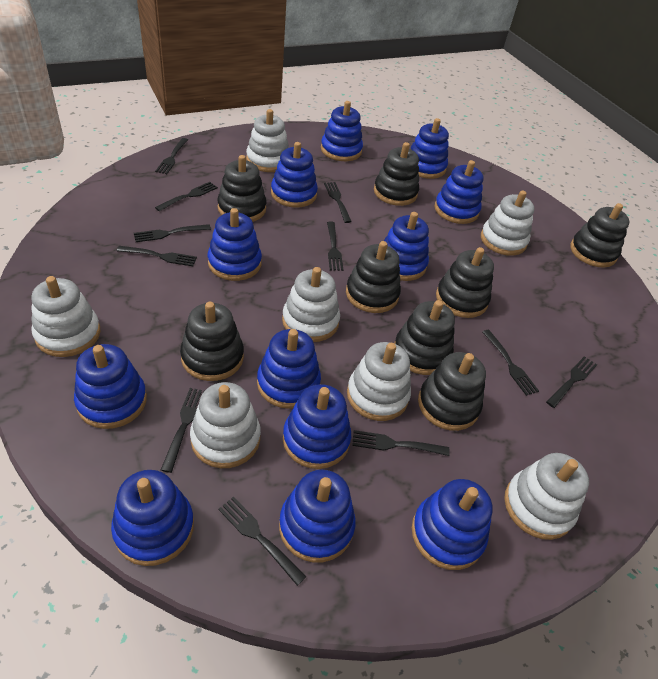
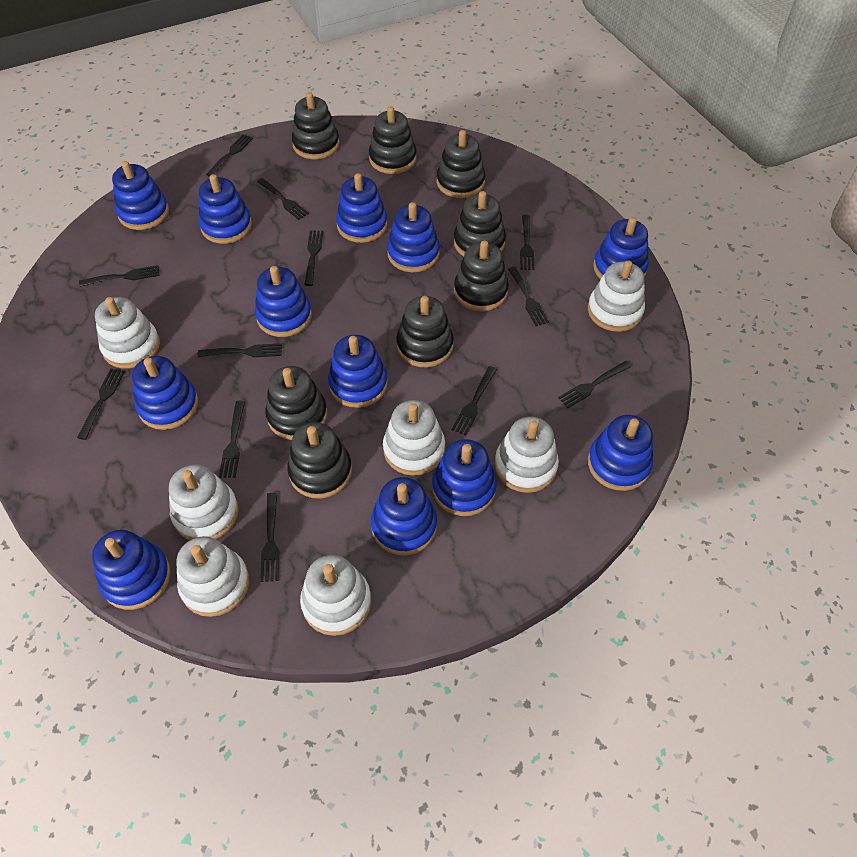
black fork: [117,246,197,266] [134,224,211,242] [155,138,188,174] [155,182,218,211] [161,388,202,473] [218,496,306,586] [324,182,352,223] [327,221,343,271] [352,430,450,456] [482,330,539,396] [546,356,597,408] = 11 -> [77,368,125,440] [79,265,160,287] [198,343,282,357] [206,134,253,177] [219,401,245,478] [257,178,309,220] [260,493,279,582] [304,231,323,286] [452,366,497,435] [508,267,549,326] [520,215,534,270] [558,361,631,408] = 12

